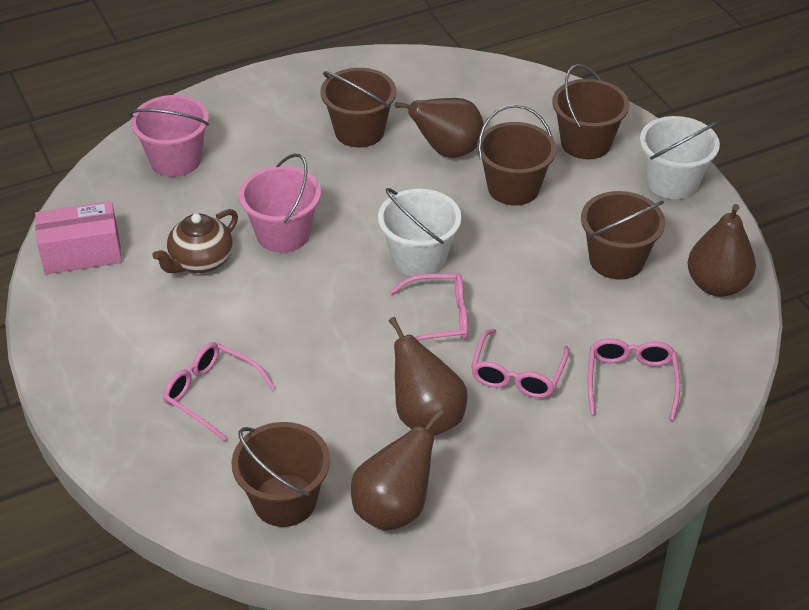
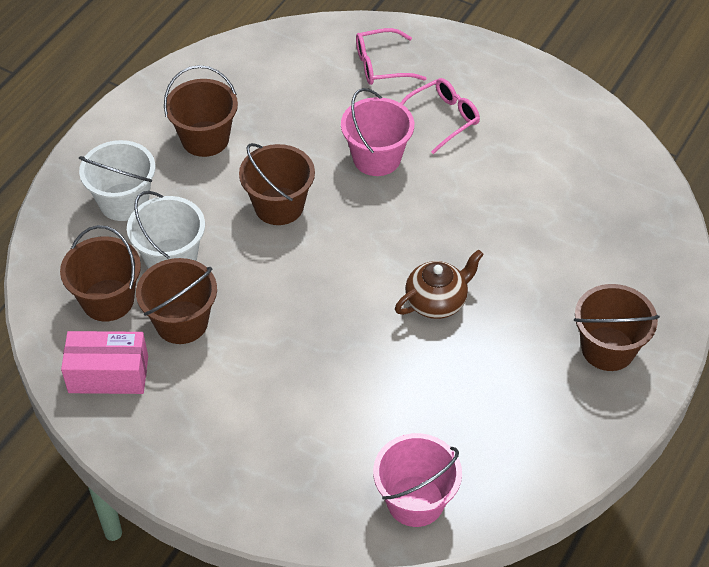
brown pear: [351,409,444,531] [389,317,468,436] [395,98,484,158] [687,204,756,297] = 4 -> none = 0
pink glasses: [163,342,275,441] [389,273,468,341] [471,329,569,398] [588,338,680,420] = 4 -> [356,28,427,85] [401,78,480,154] = 2

